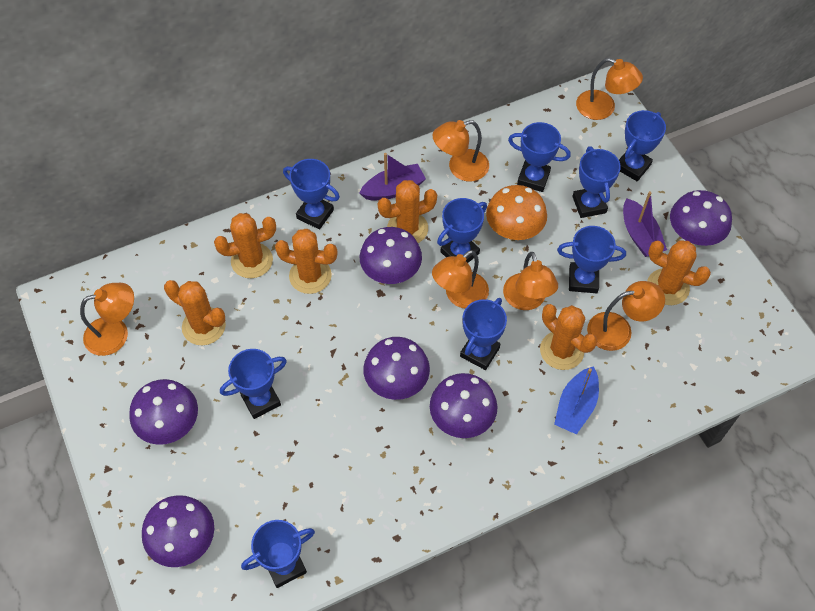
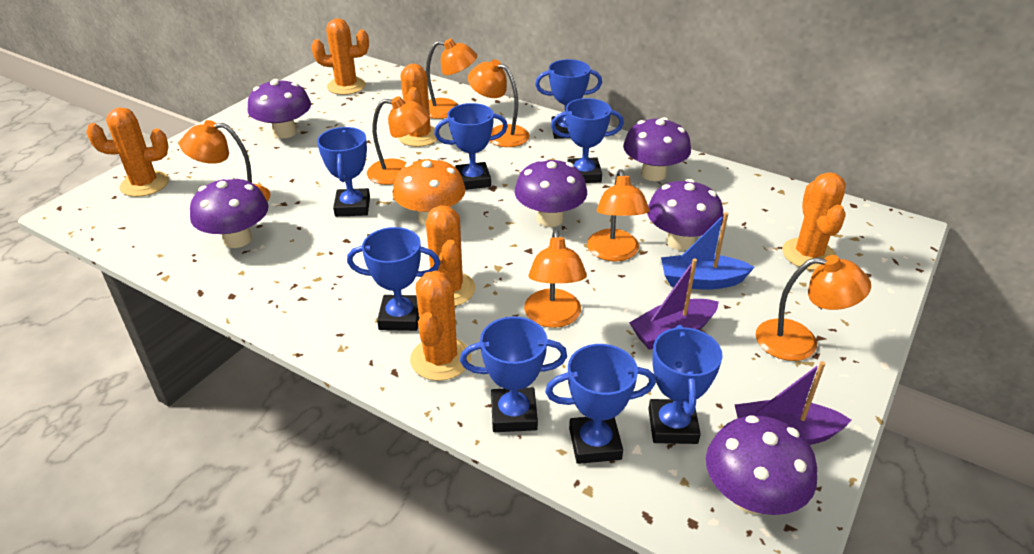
blue trophy: [220,349,287,419] [241,520,315,588] [283,159,340,229] [437,198,487,263] [460,298,507,370] [508,122,571,192] [557,226,626,293] [572,146,621,218] [619,110,666,181] = 9 -> [317,127,370,217] [347,227,440,331] [434,103,508,190] [460,317,567,432] [535,59,602,139] [545,344,656,464] [551,98,624,183] [649,325,723,444] = 8
orange lamp: [80,283,134,356] [432,250,489,308] [433,120,489,181] [503,252,558,310] [576,58,643,120] [587,281,665,351] = 6 -> [179,120,271,202] [367,96,430,185] [426,39,477,119] [468,59,530,147] [524,229,587,328] [587,169,650,261] [756,255,871,361] = 7

